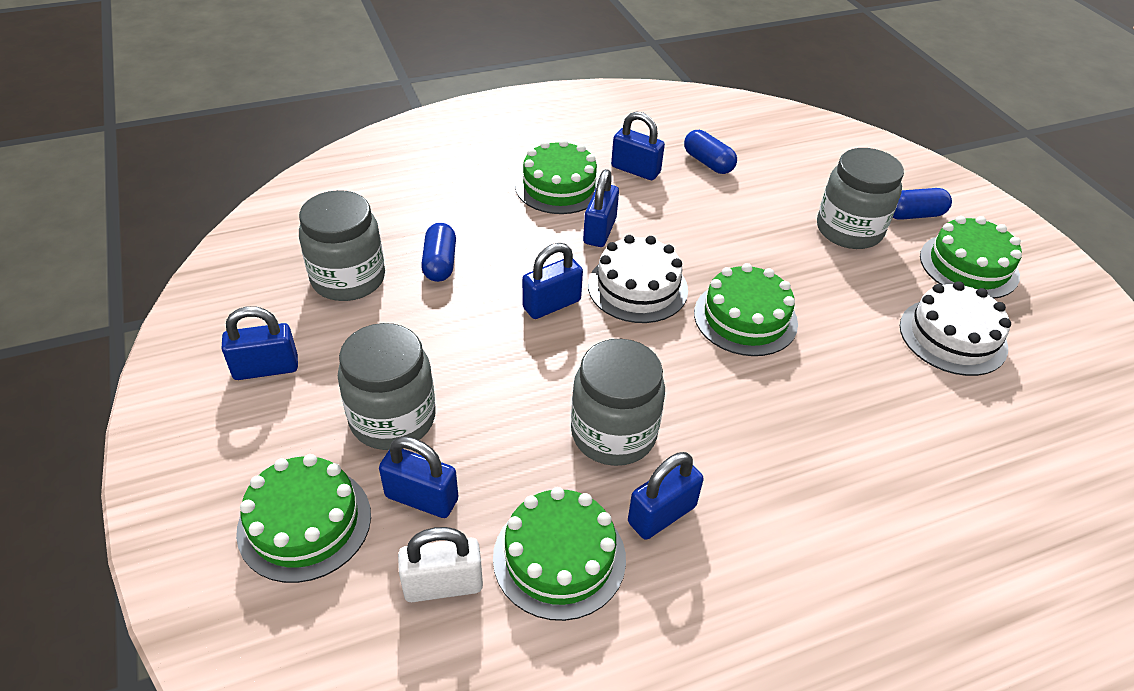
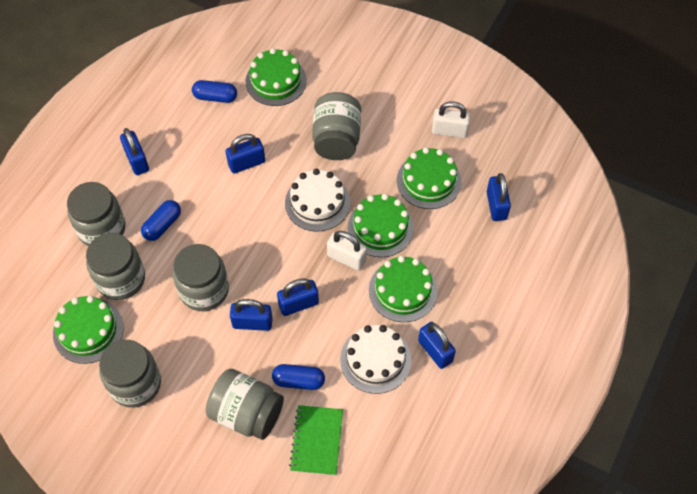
green notebook: none = 0 -> [289,405,343,475] = 1
grey jar: [299,190,385,301] [338,323,436,450] [571,339,665,466] [817,148,904,249] = 4 -> [67,182,125,246] [86,233,145,300] [99,340,161,408] [173,244,229,311] [206,369,284,440] [312,92,361,160] = 6
white padlock: [398,527,483,602] = 1 -> [327,231,367,271] [432,102,471,138] = 2

